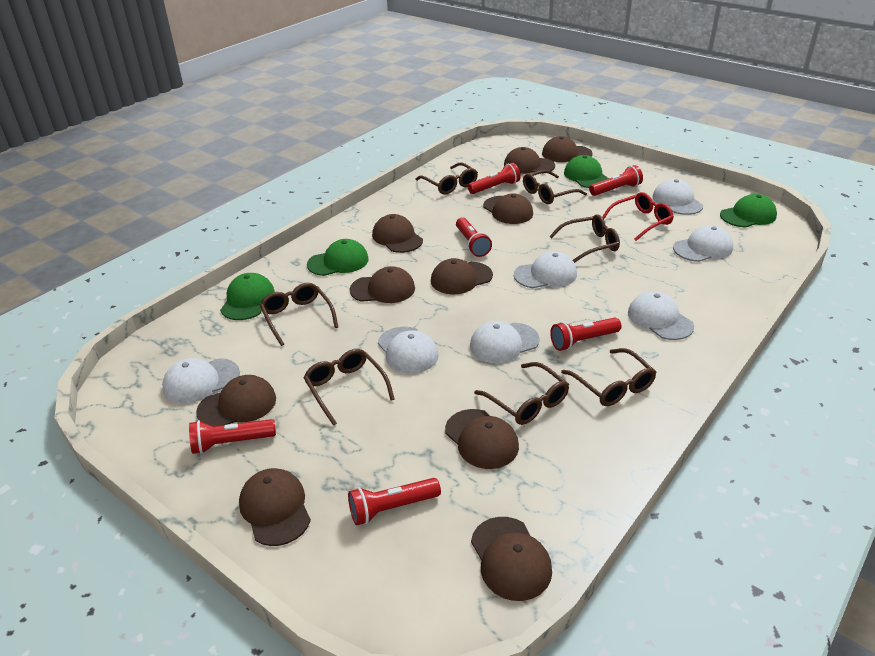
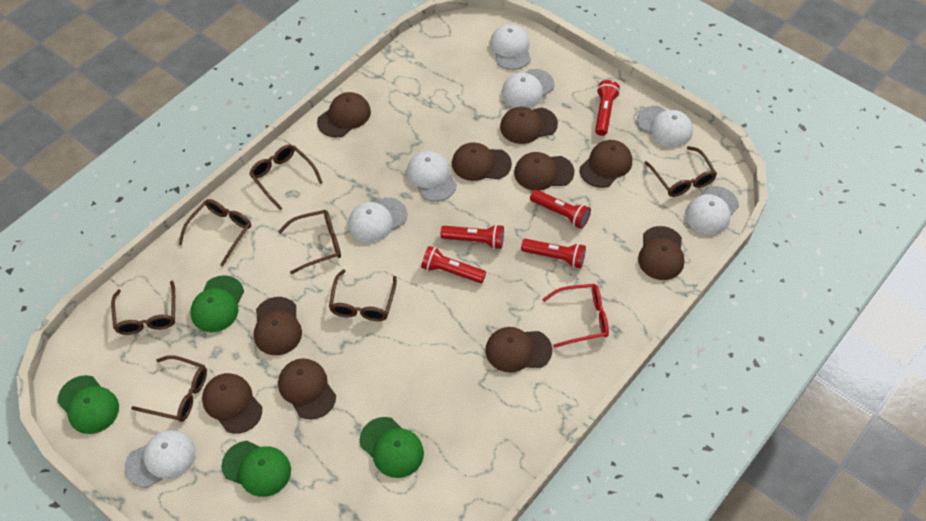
red flashlight: [189,419,276,454] [348,478,441,525] [456,217,492,257] [468,163,521,194] [550,318,622,351] [589,165,643,196] = 6 -> [421,246,486,283] [440,224,504,249] [521,239,586,269] [530,190,591,229] [595,80,620,136] = 5

